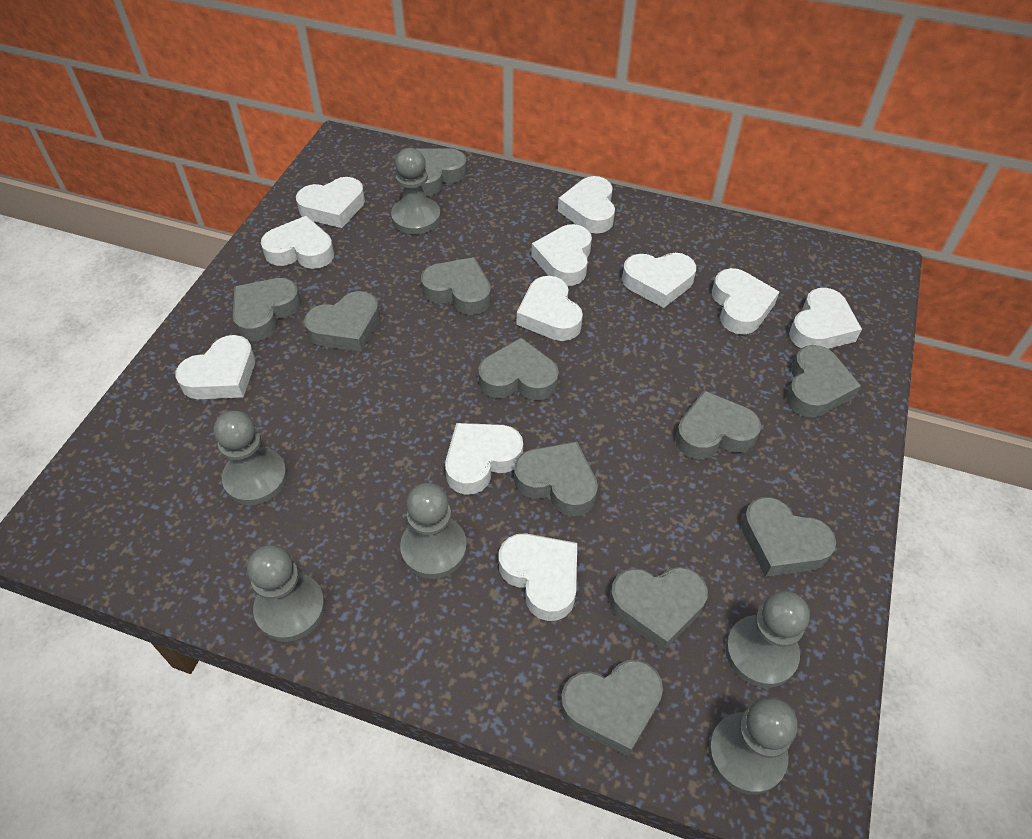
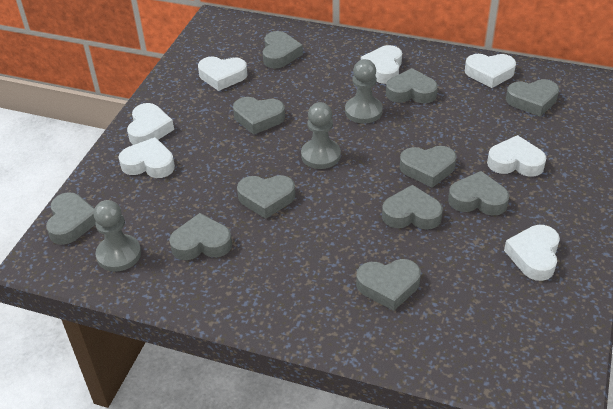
grey pawn: [214,411,287,505] [247,545,325,642] [391,148,441,234] [400,483,467,579] [709,697,798,795] [725,591,810,688] = 6 -> [94,200,141,272] [301,102,341,169] [345,59,383,124] = 3
white heart: [175,335,255,399] [261,216,334,269] [296,177,365,228] [445,423,523,495] [499,533,577,621] [517,276,583,341] [531,224,592,286] [558,176,615,234] [622,253,696,308] [712,268,779,334] [789,288,862,349] = 11 -> [118,137,175,178] [127,103,174,145] [198,57,247,91] [361,45,402,84] [465,54,516,88] [487,135,546,177] [504,225,560,281] = 7

